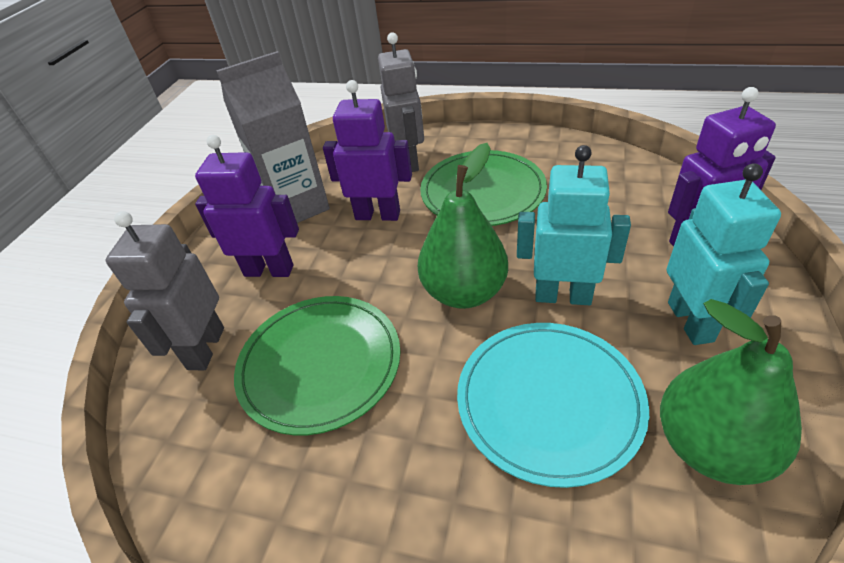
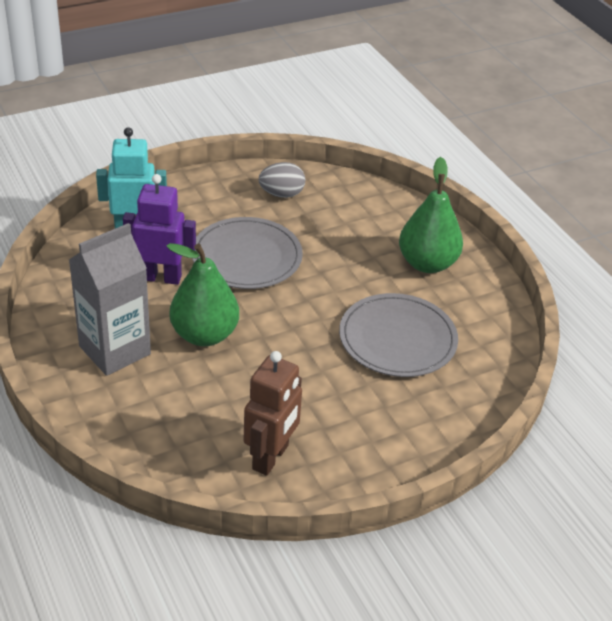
brown robot: none = 0 -> [243,351,302,476] = 1
green plate: [234,296,401,435] [420,150,547,226] = 2 -> none = 0
grey egg: none = 0 -> [259,162,305,198] = 1
grey plate: none = 0 -> [192,217,303,289] [339,293,458,377] = 2
grey robot: [106,211,224,370] [378,32,424,172] = 2 -> none = 0
purple robot: [195,135,299,277] [323,80,412,221] [668,87,776,246] = 3 -> [123,174,196,285] = 1
turquoise plate: [457,323,649,488] = 1 -> none = 0
turquoise robot: [517,145,631,305] [667,163,781,345] = 2 -> [96,127,167,228] = 1

